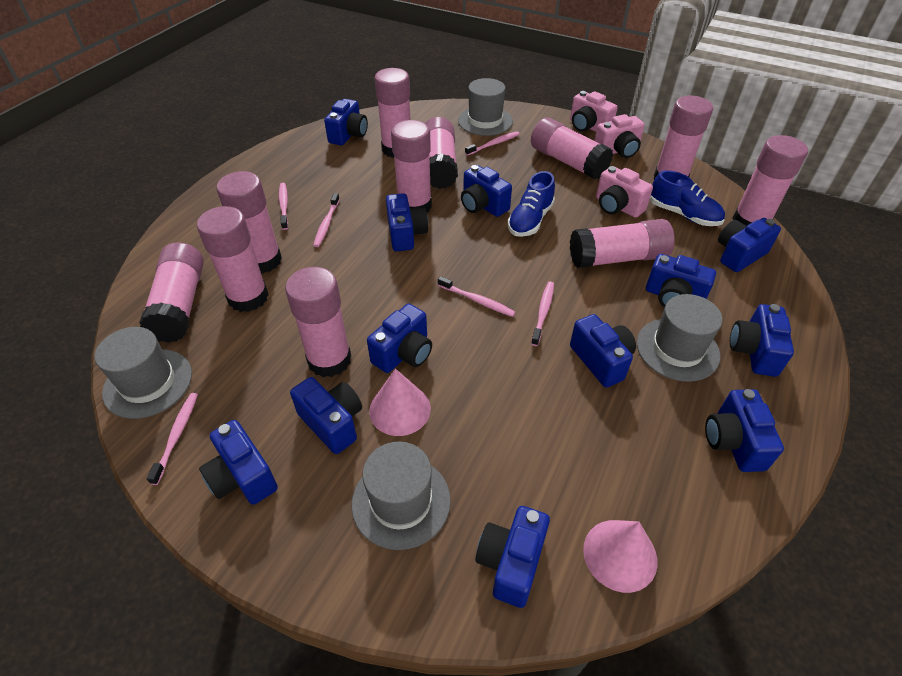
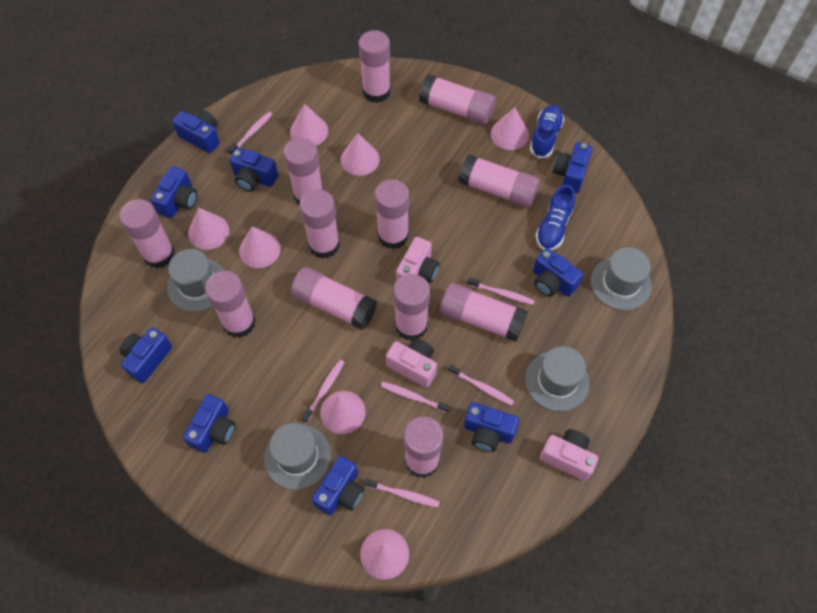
blue camera: [199,420,278,505] [290,377,362,454] [324,99,368,145] [367,303,432,373] [386,193,428,251] [461,165,512,217] [475,506,550,608] [570,314,636,388] [646,254,716,308] [705,389,784,472] [718,218,781,272] [730,304,794,377] = 12 -> [120,327,172,383] [151,166,197,218] [172,110,220,153] [183,394,235,453] [229,148,278,192] [312,456,365,516] [464,402,519,452] [533,248,583,297] [553,142,592,193] = 9
pink cone: [369,369,431,436] [583,520,657,593] = 2 -> [188,208,229,250] [239,226,281,268] [290,104,328,145] [320,391,366,434] [341,133,380,176] [360,529,409,580] [491,107,529,150] = 7
pink glue stick: [139,242,204,343] [197,206,269,312] [216,171,282,274] [285,267,351,377] [374,68,410,158] [391,120,432,212] [425,117,458,189] [531,117,613,180] [570,219,675,269] [654,95,713,179] [732,135,808,226] = 11 -> [119,199,175,268] [205,271,256,338] [284,138,323,205] [291,267,377,330] [299,189,340,259] [359,30,391,103] [375,179,409,249] [393,274,430,341] [403,416,444,478] [419,74,496,125] [440,283,528,342] [459,154,540,208] = 12

